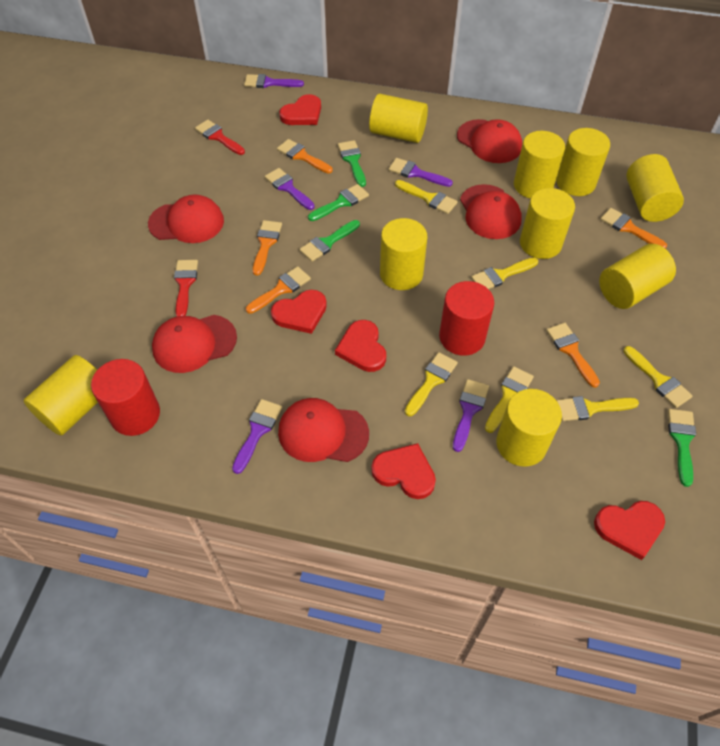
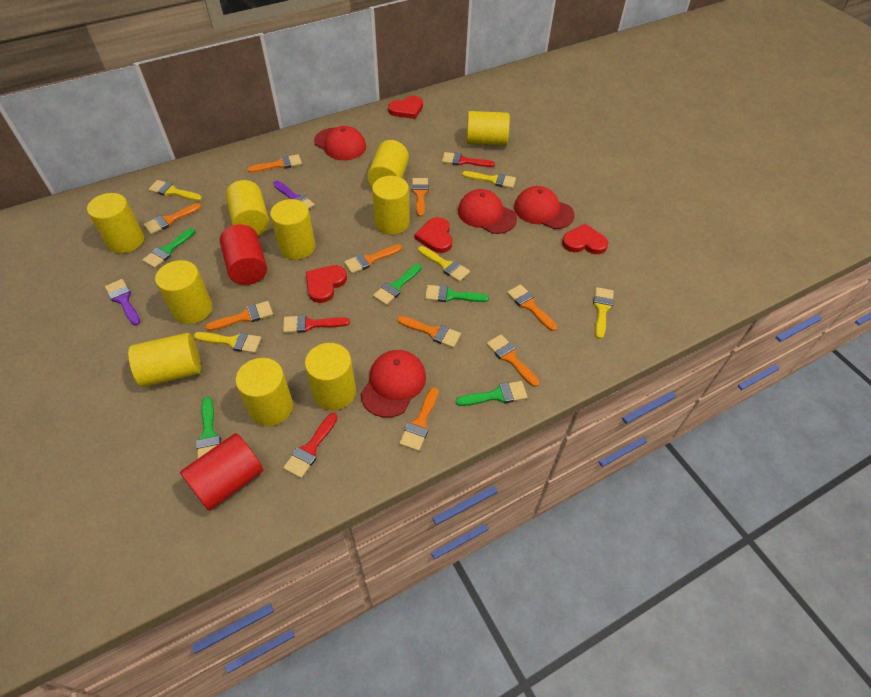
green brush: [299,220,360,262] [308,184,369,221] [338,140,366,187] [668,409,696,487] = 4 -> [142,228,195,268] [196,397,221,458] [373,264,422,305] [425,285,489,302] [456,381,528,406] = 5
orange brush: [246,266,311,314] [253,220,282,276] [277,139,333,174] [546,323,600,388] [600,208,667,249] = 5 -> [143,203,201,235] [205,301,273,331] [247,154,302,173] [344,244,402,274] [397,316,461,348] [399,387,439,451] [412,178,428,217] [487,334,539,387] [507,284,557,331] = 9
purple brush: [232,399,282,474] [244,74,304,88] [265,168,315,210] [389,158,453,187] [453,379,489,452] = 5 -> [105,279,140,325] [273,181,315,209] = 2
red brush: [174,260,198,317] [195,120,245,155] = 2 -> [283,315,350,333] [283,413,338,478] [442,152,495,167] = 3
red cap: [148,195,224,243] [152,315,237,373] [278,398,369,462] [457,119,522,163] [460,184,522,239] = 5 -> [314,126,366,160] [360,350,426,418] [458,189,517,234] [514,186,575,229] = 4
red heart: [271,290,327,334] [279,94,321,125] [335,320,386,372] [371,443,436,499] [594,501,665,560] = 5 -> [306,265,347,303] [388,96,423,119] [415,217,452,253] [562,224,609,254] = 4
yellow brush: [395,180,458,214] [405,352,458,416] [471,257,538,289] [485,366,534,433] [556,396,639,421] [624,346,693,408] = 6 -> [148,180,202,201] [194,332,261,353] [418,246,470,282] [462,171,516,188] [593,287,614,339] = 5
yellow cylinder: [23,355,98,436] [369,94,428,143] [380,218,427,290] [496,389,562,467] [514,131,565,199] [520,188,575,259] [556,128,610,196] [599,244,676,309] [626,154,684,222] = 9 -> [87,193,144,253] [128,333,201,387] [155,260,213,324] [226,180,269,235] [236,358,293,426] [270,199,315,260] [305,343,356,410] [367,140,409,187] [372,176,409,234] [466,111,510,146] = 10

